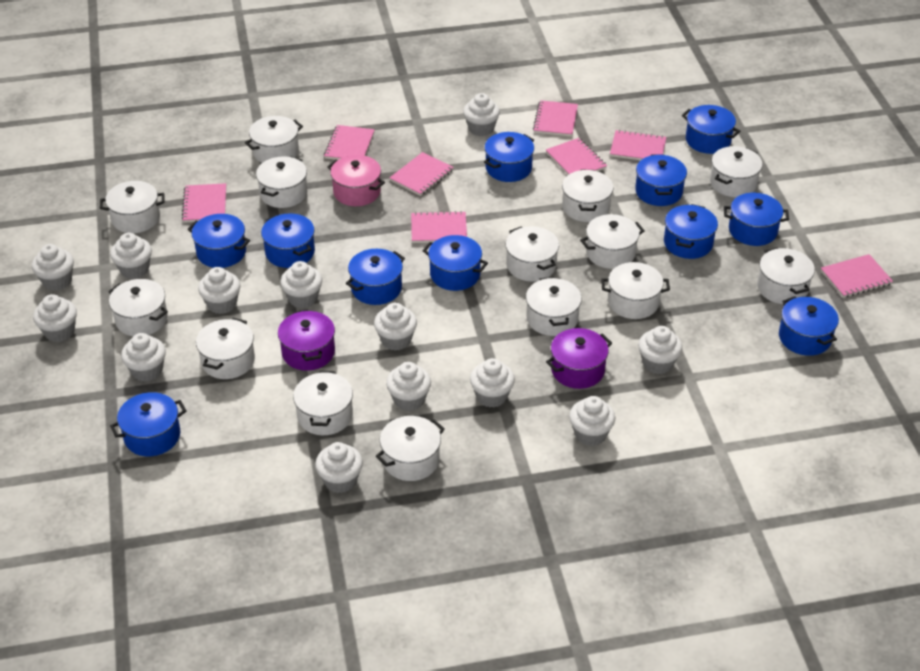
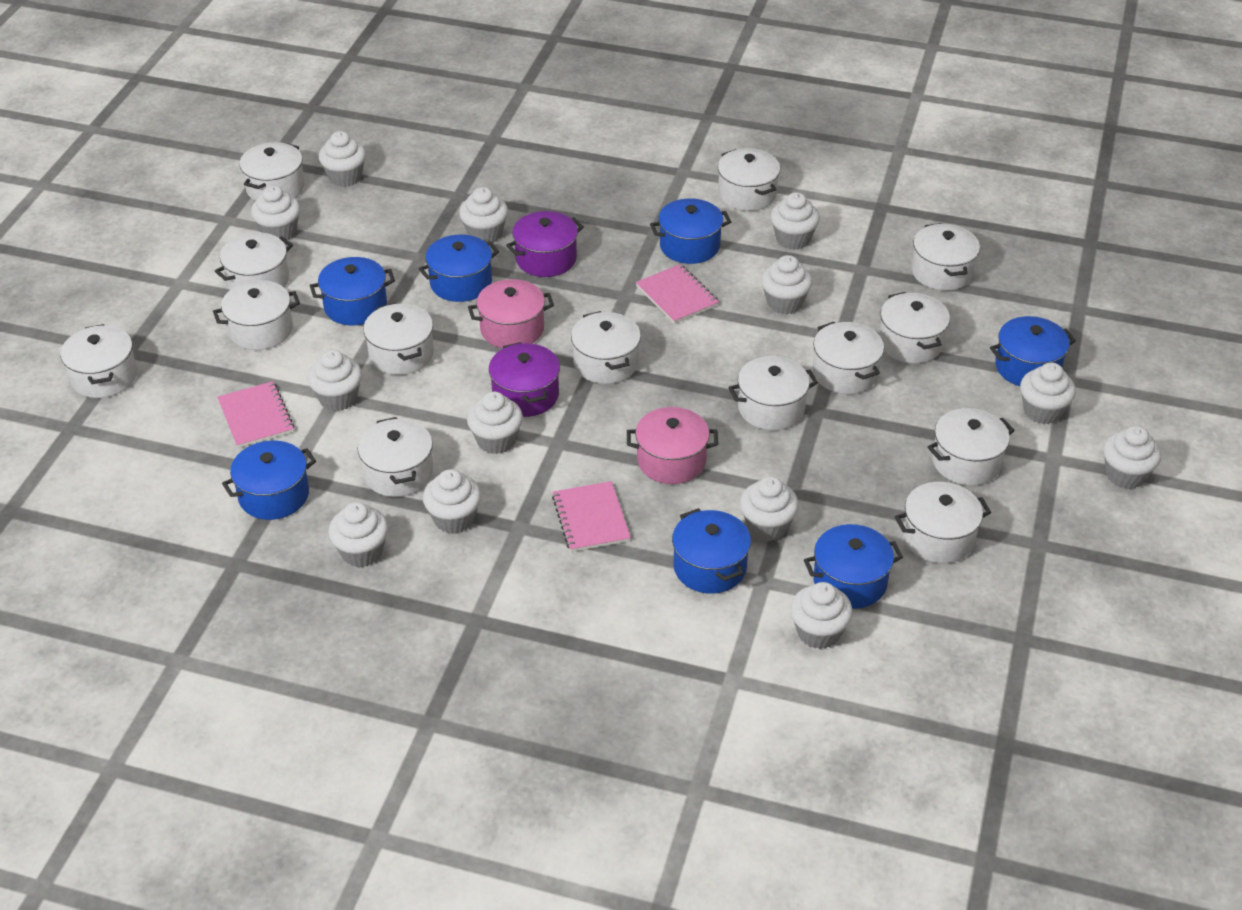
blue pot: [110,392,186,456] [188,214,250,268] [261,213,315,268] [346,249,405,305] [423,235,488,291] [484,132,534,182] [635,154,687,206] [664,204,718,259] [682,105,740,154] [724,193,789,246] [779,296,839,356] = 11 -> [222,440,316,520] [310,257,395,325] [419,234,499,302] [650,198,731,264] [672,508,751,594] [804,524,903,609] [990,316,1076,386] = 7
pink notebook: [182,183,226,223] [324,125,375,160] [389,152,454,196] [411,211,467,243] [533,100,578,136] [546,138,607,175] [610,130,666,160] [821,254,893,298] = 8 -> [217,381,294,448] [552,481,631,552] [636,264,719,324] = 3
pink pot: [327,155,385,206] = 1 -> [468,279,554,348] [627,407,718,484] = 2

